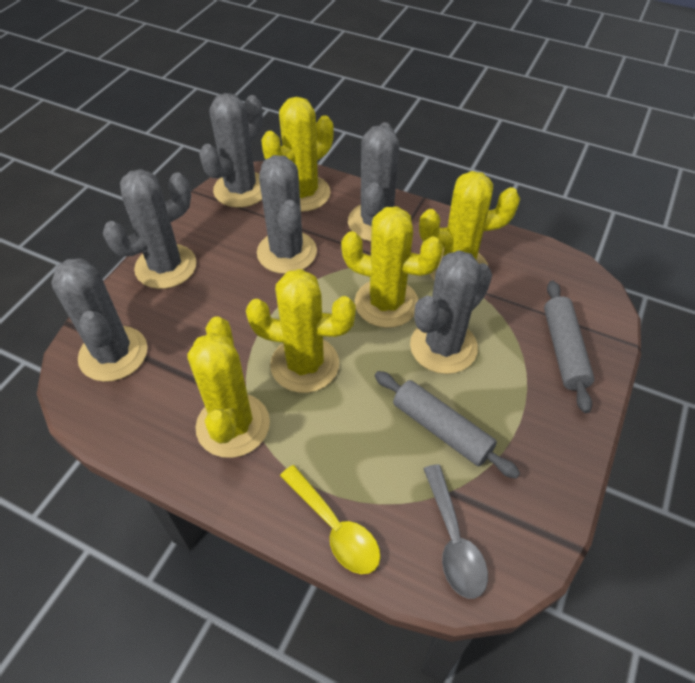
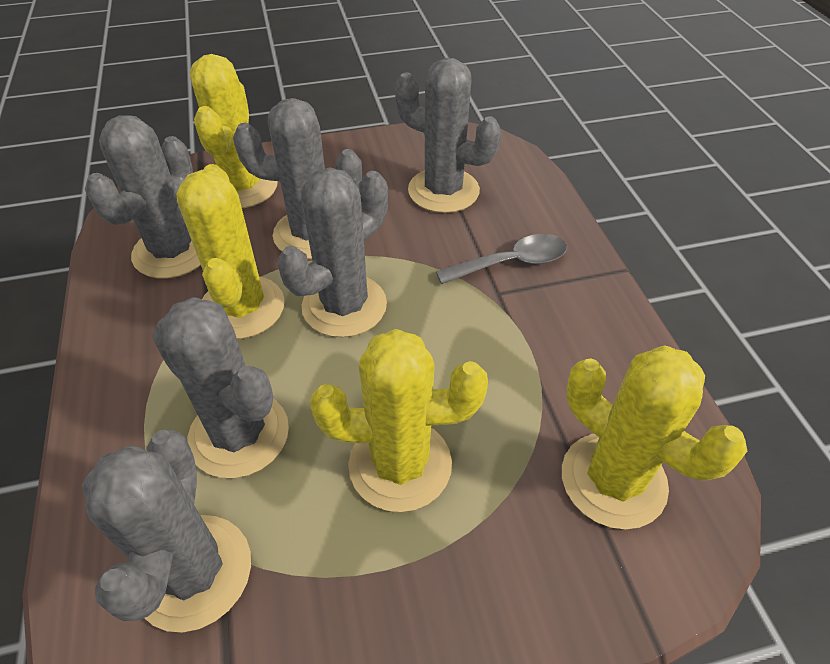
grey rolling pin: [375,371,520,479] [544,280,594,413] = 2 -> none = 0
yellow cactus: [187,317,270,458] [246,269,356,393] [261,97,334,212] [341,206,443,328] [419,171,520,281] = 5 -> [176,164,285,339] [190,54,277,208] [310,329,488,512] [562,346,747,529] = 4
yellow spoon: [280,465,380,574] = 1 -> none = 0

